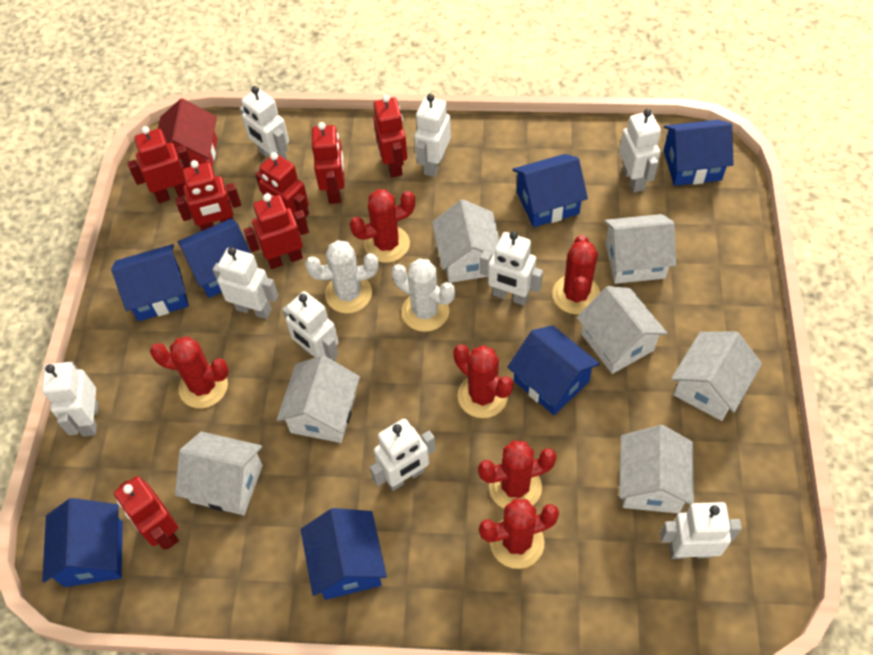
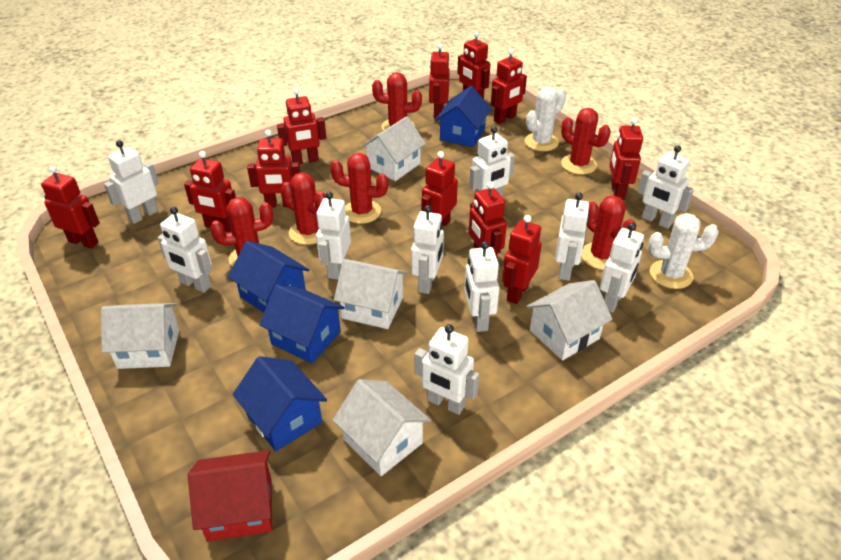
blue house: [42,498,122,587] [111,244,189,321] [178,218,251,298] [301,508,387,600] [507,325,600,415] [512,154,588,227] [664,120,734,186] = 7 -> [228,241,309,313] [233,356,327,451] [260,284,345,364] [435,86,492,147] = 4
red robot: [114,476,179,550] [127,126,191,203] [175,160,241,231] [244,194,309,269] [255,152,309,222] [312,122,345,204] [373,95,407,178] = 7 -> [41,166,100,249] [184,151,236,232] [247,130,300,208] [277,88,326,164] [421,151,458,226] [429,44,450,119] [457,31,490,99] [469,182,507,258] [491,49,527,124] [502,215,542,304] [609,118,643,200] = 11
white house: [175,432,263,515] [277,355,360,443] [432,199,500,283] [577,286,667,374] [604,214,676,284] [619,425,694,514] [671,332,762,421] = 7 -> [101,303,179,369] [333,379,431,476] [334,259,408,329] [361,116,426,181] [526,280,613,361] = 5
white robot: [42,361,98,437] [213,247,278,319] [239,86,289,160] [282,291,339,361] [370,418,436,491] [414,94,451,177] [480,231,543,306] [619,109,661,193] [660,502,742,559] = 9 -> [104,140,159,224] [157,207,212,293] [316,192,351,280] [411,205,444,294] [415,324,479,415] [464,241,499,332] [469,126,515,196] [555,193,590,281] [600,223,644,313] [638,145,694,229] = 10

